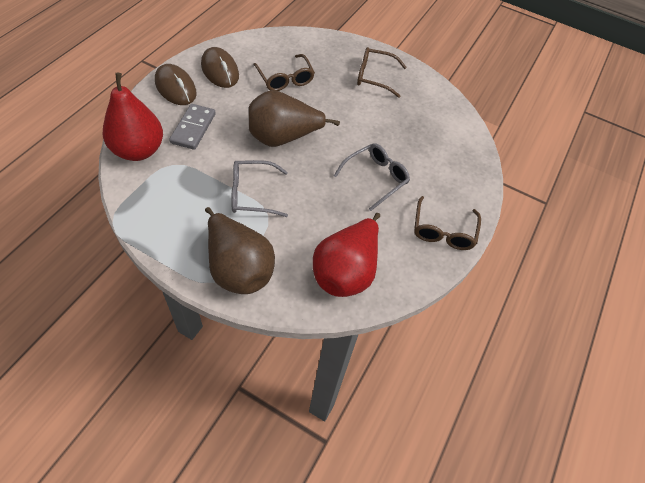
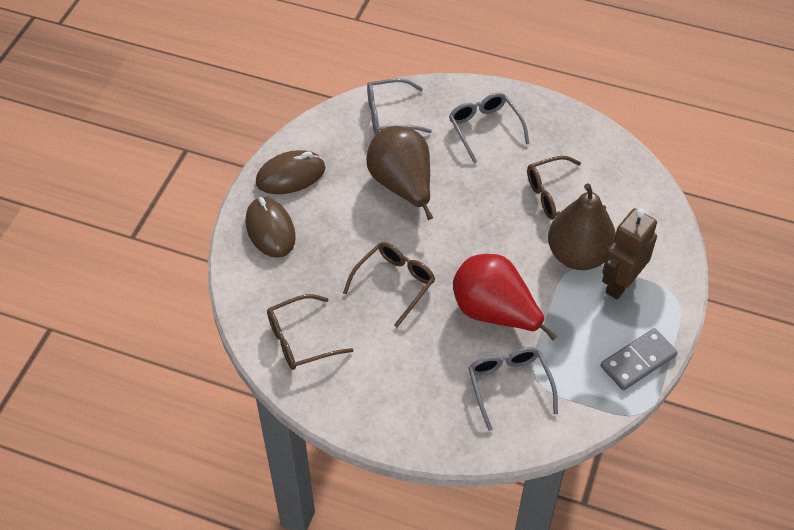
brown robot: none = 0 -> [602,208,657,299] = 1
grey glasses: [231,160,288,217] [334,143,410,211] = 2 -> [367,79,432,134] [449,93,530,163] [468,347,558,431] = 3
red pear: [103,72,163,161] [313,213,380,297] = 2 -> [453,254,557,341] = 1

